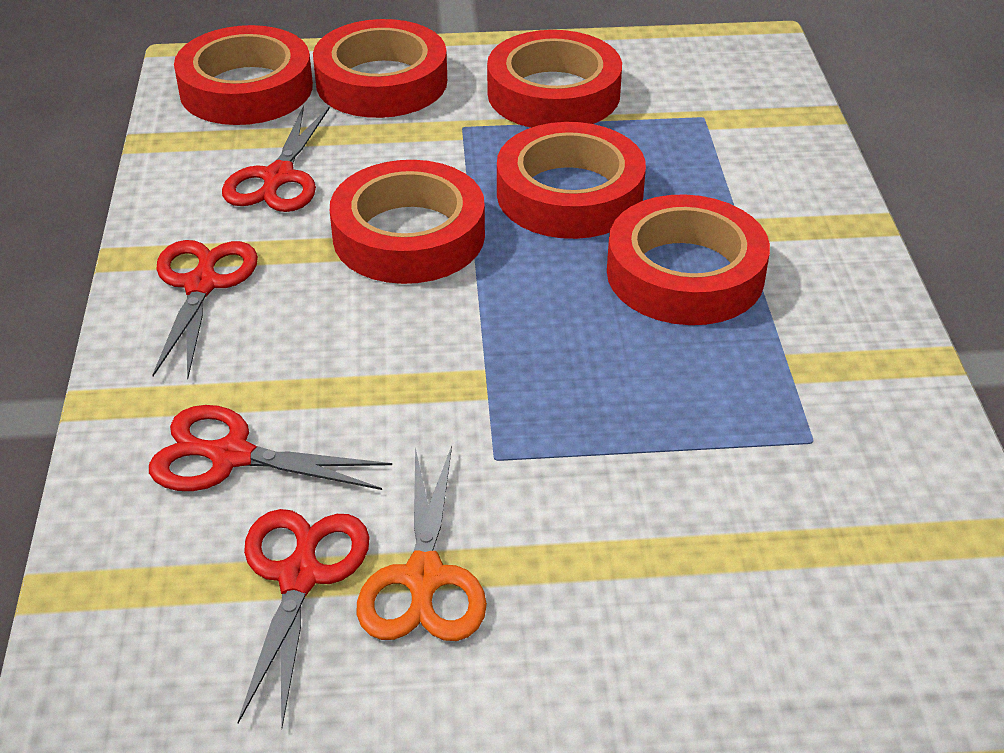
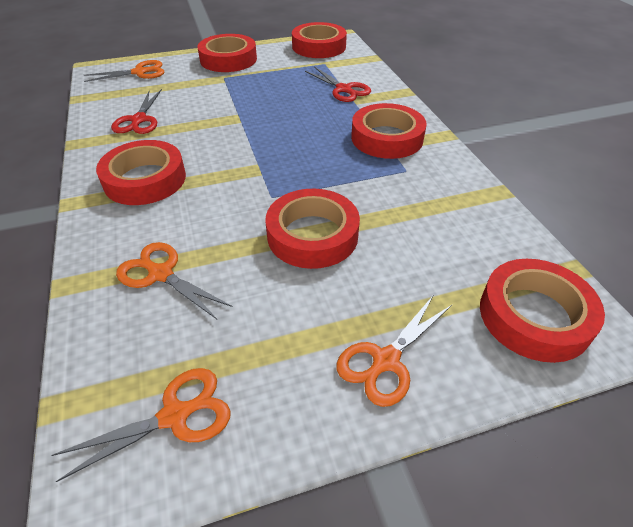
orange scissors: [357,446,487,641] = 1 -> [52,368,231,482] [84,60,164,82] [116,242,233,319] [336,296,452,407] = 4
red scissors: [149,405,392,491] [152,240,258,379] [222,106,330,212] [237,509,370,727] = 4 -> [111,89,162,134] [305,66,371,102] = 2

